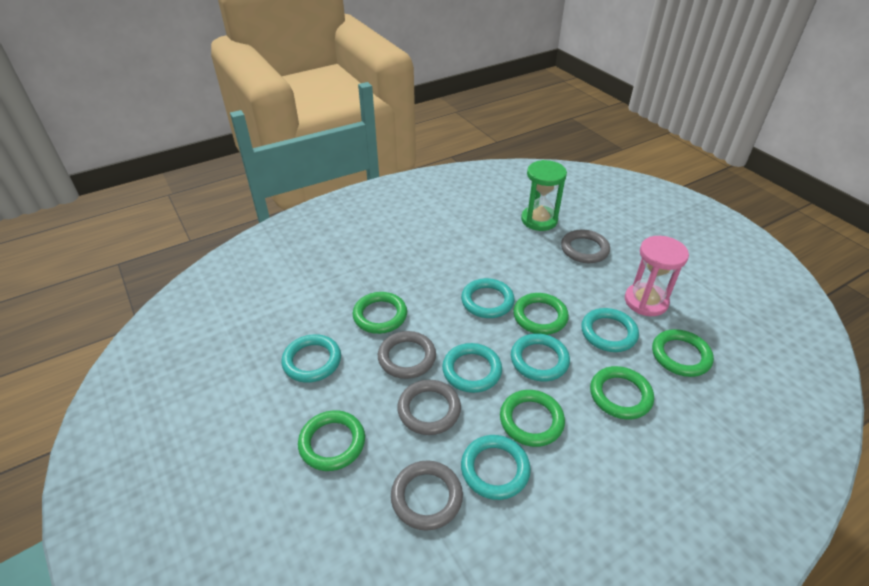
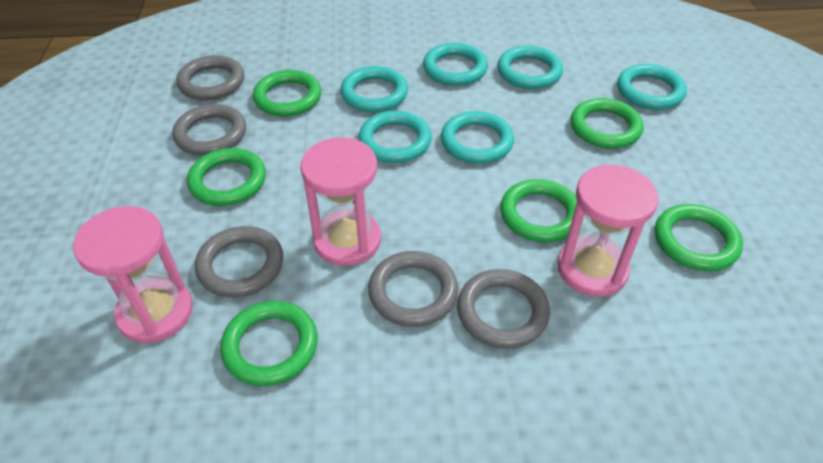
green hourglass: [521,160,567,231] = 1 -> none = 0
grey ring: [378,331,436,379] [391,460,463,531] [397,380,461,435] [561,229,610,263] = 4 -> [172,104,246,156] [176,55,244,100] [195,226,283,297] [368,251,458,327] [457,269,550,349] = 5
pink hourglass: [625,236,689,316] = 1 -> [73,206,193,343] [301,137,381,266] [557,165,659,297] = 3

